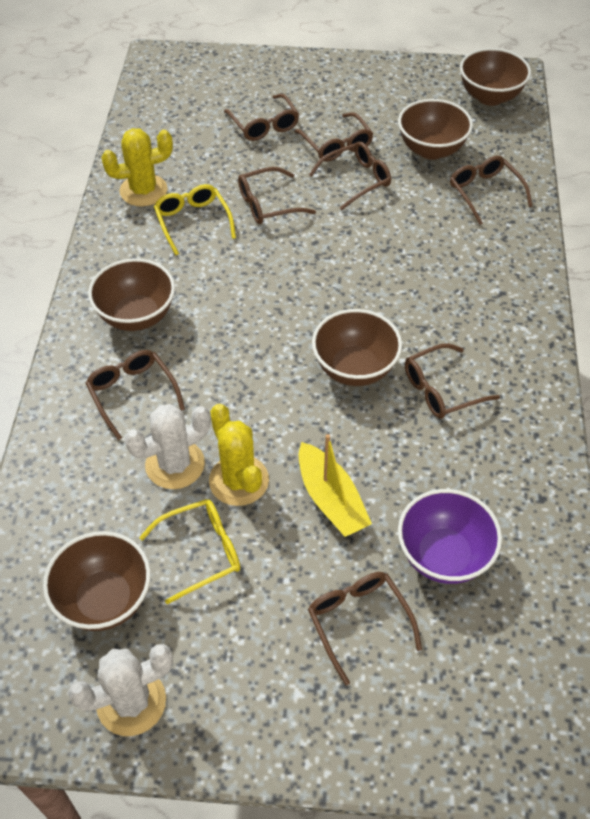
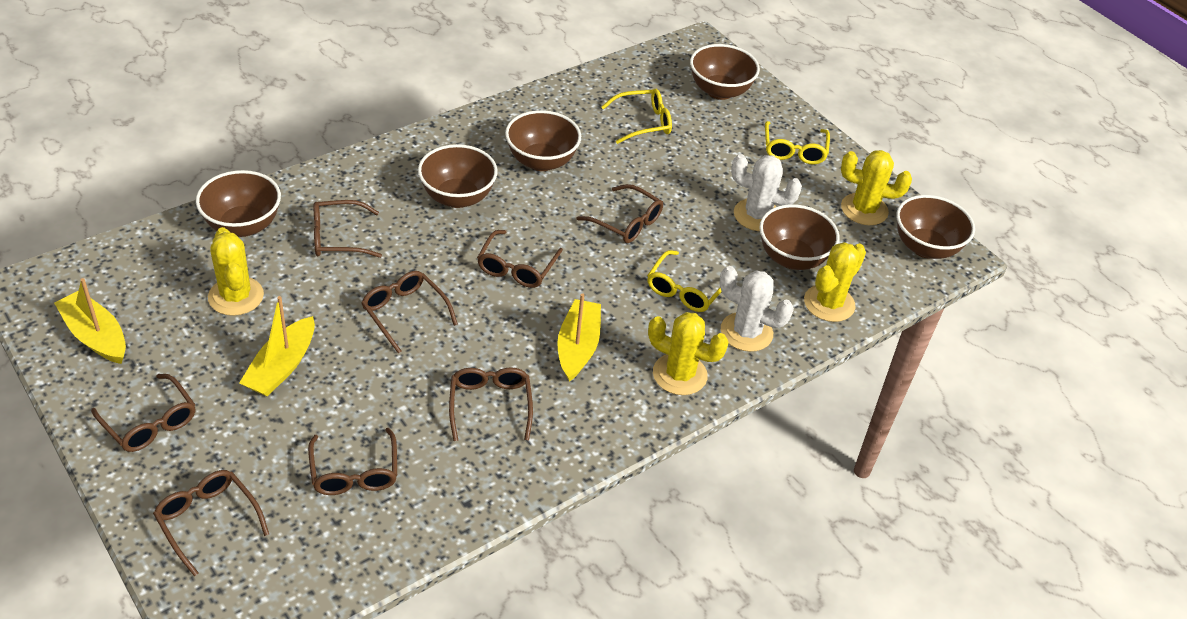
brown bowl: [43,531,151,631] [88,258,175,331] [312,309,402,386] [398,99,473,160] [460,48,531,106] = 5 -> [196,170,281,237] [418,144,498,208] [505,110,581,171] [690,44,760,100] [759,204,840,270] [896,195,975,259] = 6
purple bowl: [398,489,502,584] = 1 -> none = 0
yellow boat: [299,434,372,537] = 1 -> [54,278,126,364] [239,296,315,396] [557,293,601,382] = 3
yellow cactus: [101,128,173,207] [209,404,269,506] = 2 -> [208,227,264,316] [648,312,729,395] [804,242,866,322] [841,150,912,225] = 4
yellow glasses: [139,499,240,605] [154,184,236,255] = 2 -> [601,89,672,144] [647,250,722,312] [765,121,830,164] = 3

